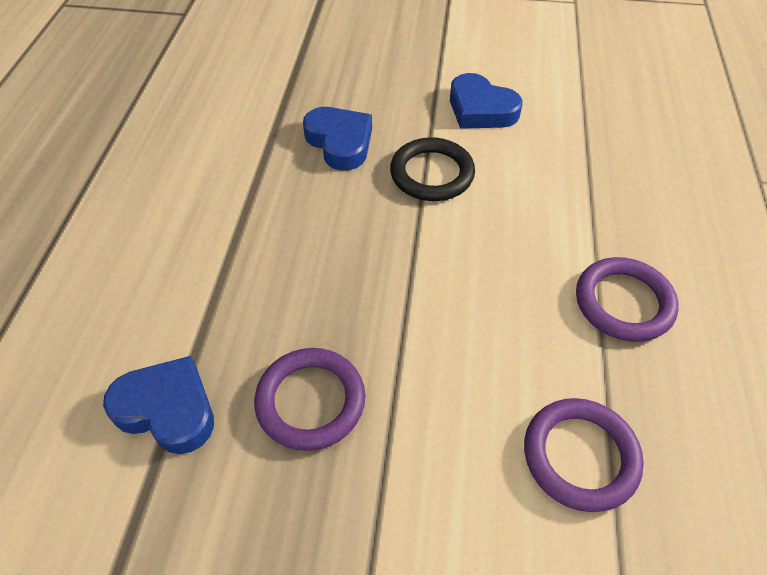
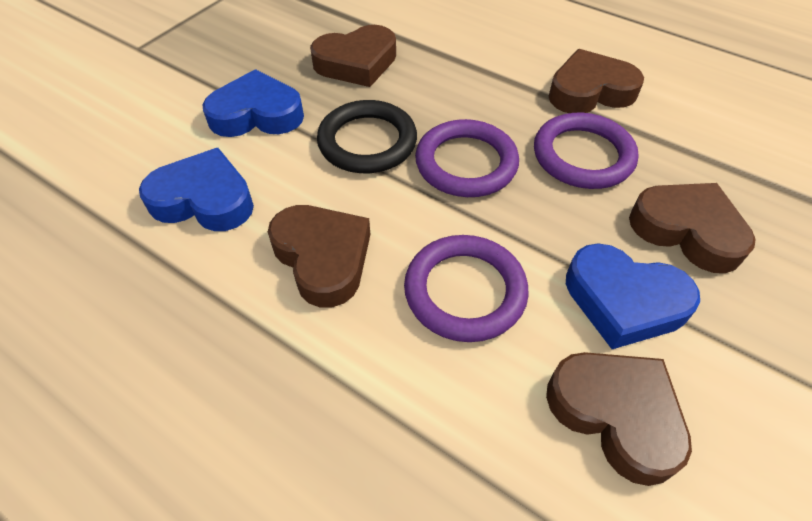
brown heart: none = 0 -> [268,205,370,308] [310,25,396,87] [546,352,692,486] [549,49,644,113] [629,183,756,273] = 5

